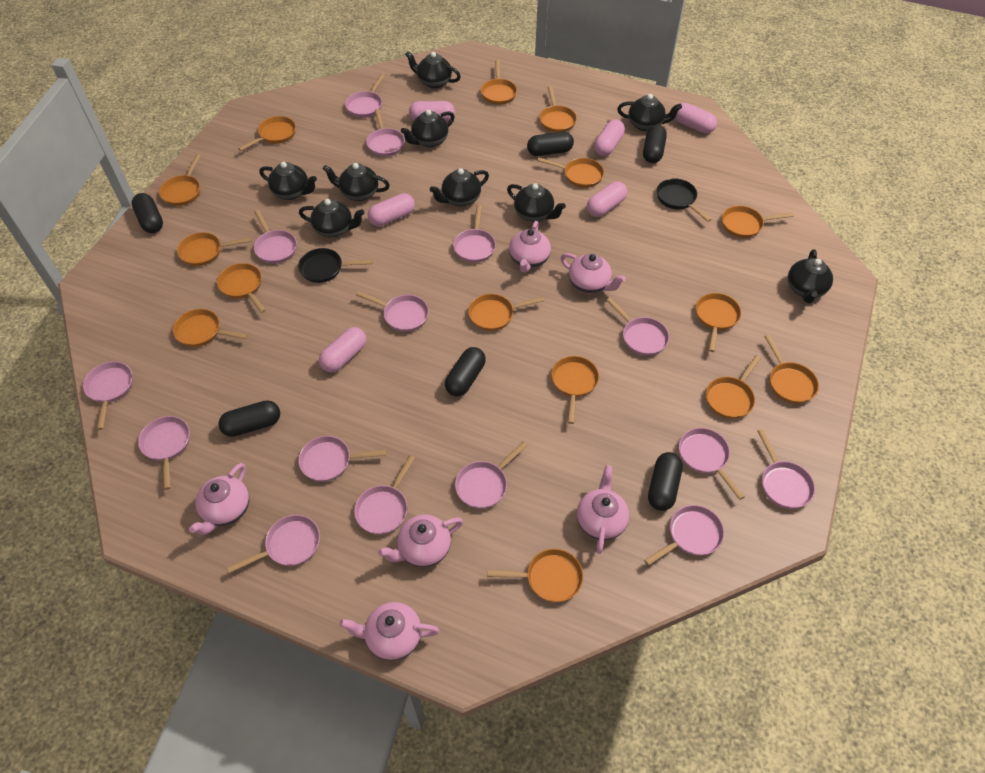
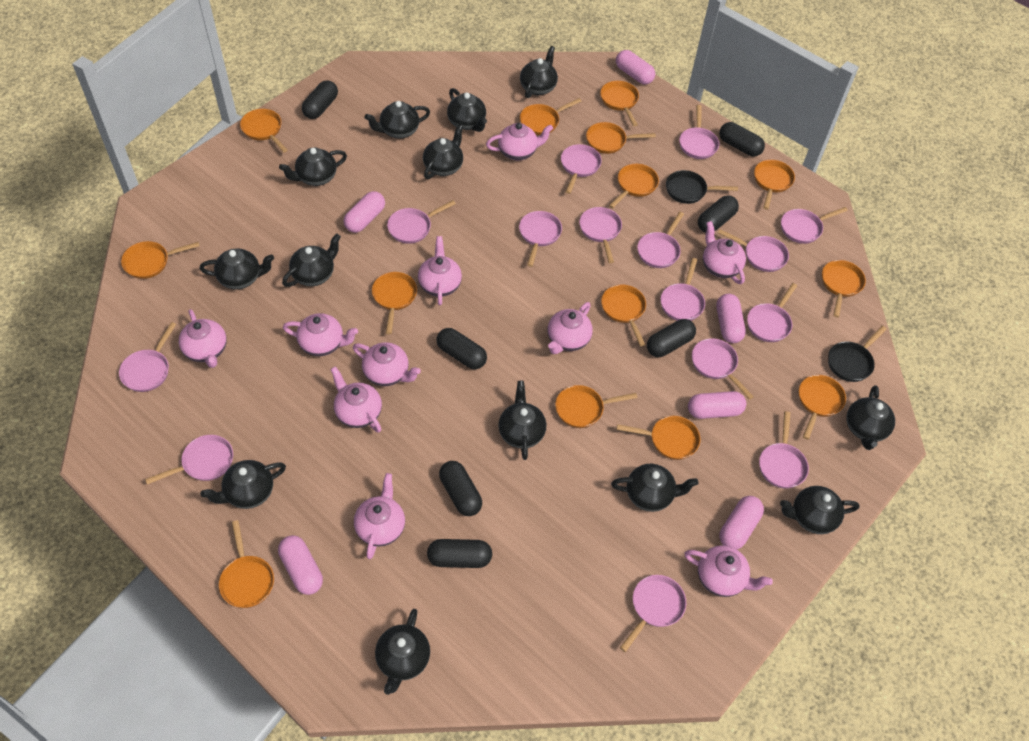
black capsule: [131,193,163,233] [218,400,280,437] [445,347,486,396] [527,132,574,156] [643,125,667,163] [648,452,683,511] = 6 -> [302,80,338,119] [427,539,492,568] [436,328,487,369] [439,461,482,516] [647,319,696,357] [698,195,739,233] [719,122,765,157] = 7
black teapot: [259,162,317,200] [299,199,364,238] [322,163,390,201] [401,110,455,147] [405,51,461,89] [430,168,489,207] [507,183,566,222] [617,94,682,131] [788,249,833,303] = 9 -> [200,248,274,289] [201,460,286,509] [279,148,347,186] [282,233,341,287] [364,101,430,139] [375,609,430,695] [423,124,463,179] [447,88,487,132] [498,381,546,460] [520,46,558,98] [611,464,698,512] [780,486,860,534] [846,385,895,450] = 13
orange pan: [159,154,201,206] [173,309,248,347] [177,232,251,266] [217,263,266,313] [238,116,296,151] [468,294,545,331] [481,60,517,105] [487,549,583,602] [537,157,604,188] [539,86,577,133] [551,356,599,424] [696,293,741,352] [706,355,761,419] [722,206,794,238] [764,334,819,404] = 15 -> [121,241,200,279] [219,520,274,608] [240,109,288,153] [372,272,417,334] [520,98,582,135] [555,385,637,428] [586,122,656,154] [600,81,639,126] [601,285,646,346] [609,164,659,209] [617,416,701,460] [754,160,795,210] [799,375,846,440] [822,260,866,318] = 14
pink teapot: [189,463,249,535] [339,602,439,661] [378,515,463,568] [509,221,551,273] [561,253,626,294] [577,465,629,554] = 6 -> [179,309,227,368] [283,313,358,356] [330,366,382,433] [353,342,421,386] [354,473,405,559] [418,236,462,305] [486,123,553,160] [548,302,593,354] [684,545,773,597] [703,221,746,284] = 10

